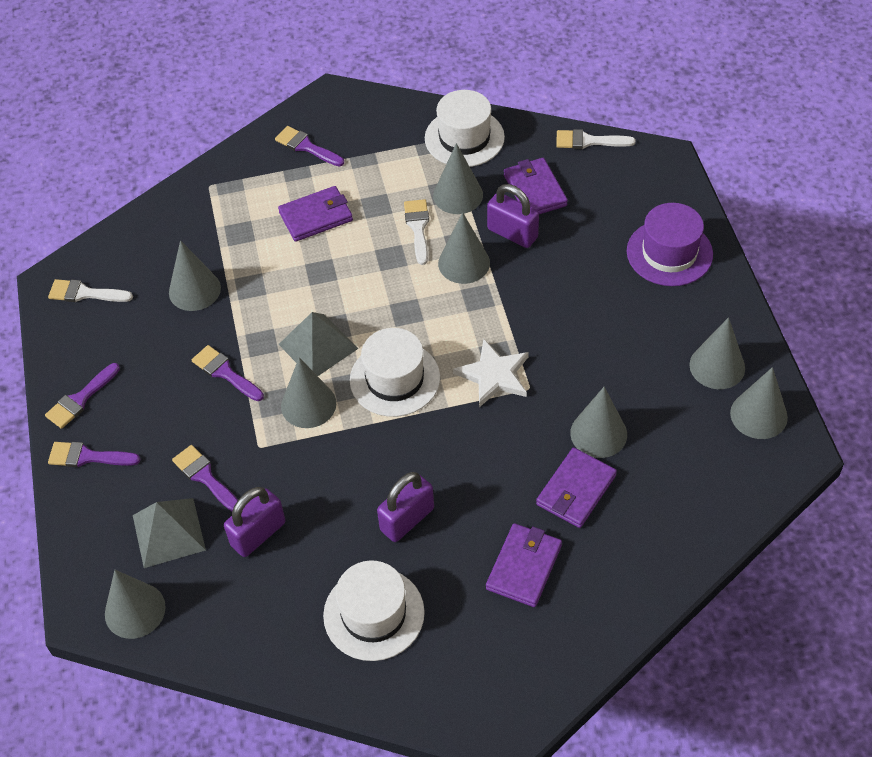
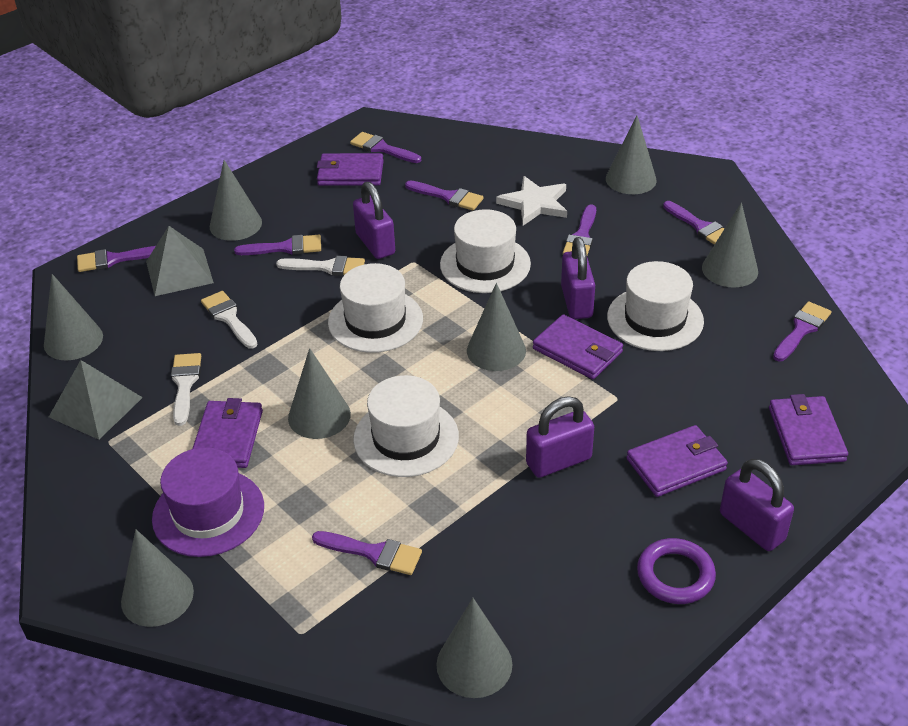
purple brush: [45,363,120,429] [48,442,140,467] [172,445,238,511] [192,345,264,401] [275,126,344,167] = 5 -> [77,246,156,272] [234,235,321,255] [312,531,422,575] [350,132,421,163] [405,180,484,211] [563,205,596,255] [663,201,724,245] [773,301,831,361] = 8
purple padlock: [224,487,286,557] [377,472,434,542] [487,184,539,248] = 3 -> [353,182,395,259] [526,396,594,478] [561,237,595,319] [720,459,794,551] = 4
purple ring: none = 0 -> [637,538,716,604] = 1
purple wallet: [278,186,353,242] [486,523,562,607] [504,158,568,214] [536,448,617,528] = 4 -> [192,398,263,468] [317,153,384,186] [533,314,623,379] [626,425,728,497] [769,394,848,465] = 5
white hat: [323,560,425,661] [350,328,440,417] [425,90,505,167] = 3 -> [328,263,423,353] [353,375,459,477] [440,209,531,293] [607,261,704,351] = 4

